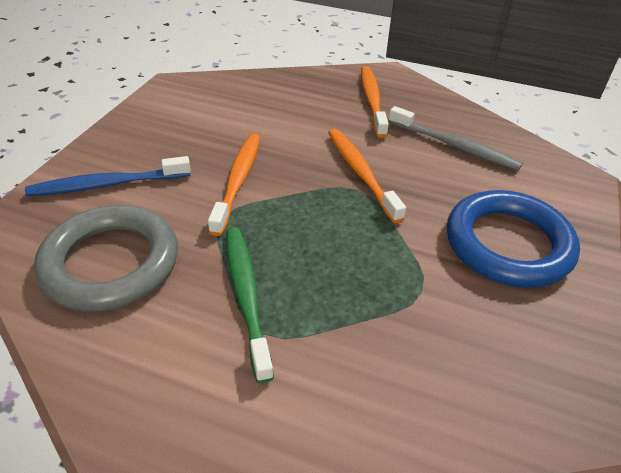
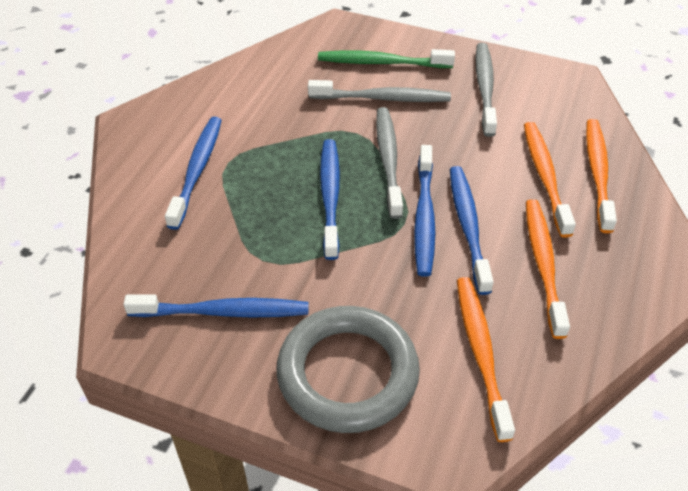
blue ring: [447,190,580,288] = 1 -> none = 0
blue toothbrush: [25,156,191,196] = 1 -> [124,294,309,318] [165,117,222,230] [320,139,340,260] [414,145,435,277] [450,166,494,295] = 5
grey toothbrush: [388,106,523,170] = 1 -> [308,80,451,102] [376,107,403,219] [476,43,497,137] = 3
orange toothbrush: [208,134,260,236] [328,129,406,223] [361,66,389,138] = 3 -> [457,277,515,442] [524,122,576,238] [526,199,570,339] [586,119,617,233] = 4

